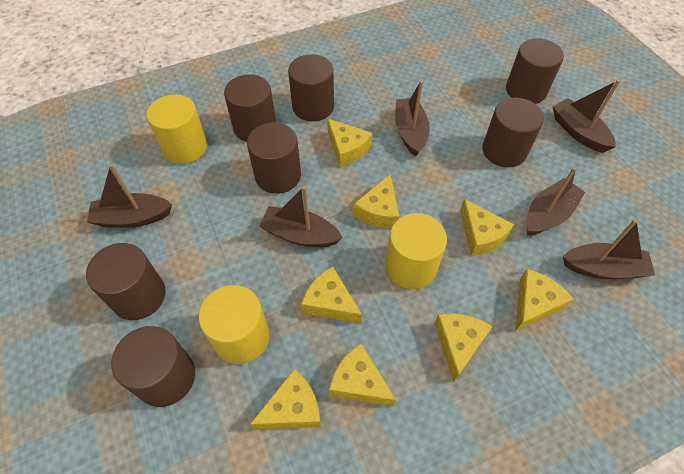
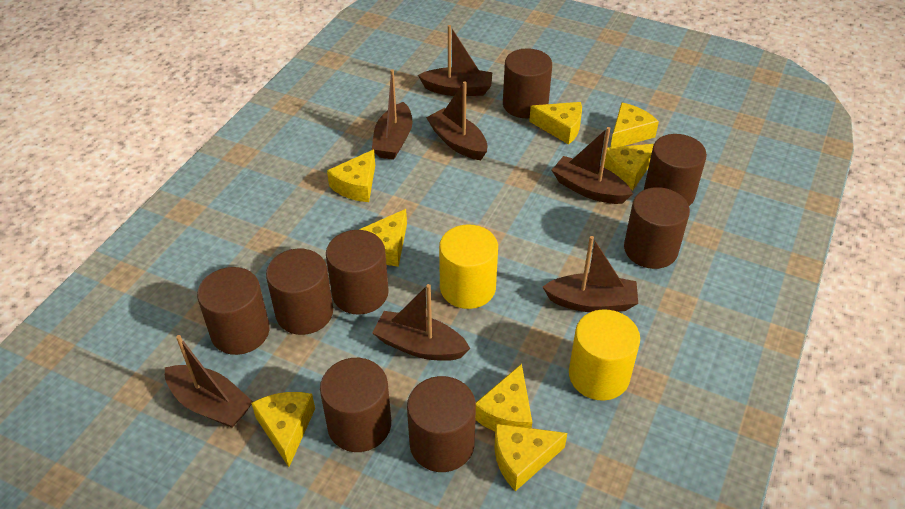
brown boat: [87,164,172,227] [259,186,343,247] [395,81,430,156] [526,167,585,236] [552,80,620,153] [563,219,655,279] = 6 -> [165,335,253,428] [372,69,413,160] [372,284,470,361] [418,25,492,96] [426,81,487,160] [543,236,638,312] [552,127,633,204] = 7
brown cylinder: [86,243,166,320] [111,326,195,407] [224,74,276,142] [247,122,301,194] [288,54,334,121] [482,98,544,167] [506,38,564,104] = 7 -> [197,267,270,355] [266,249,333,335] [320,358,391,452] [326,230,389,315] [407,376,476,472] [503,48,552,118] [624,187,690,269] [644,134,707,206] = 8
yellow cylinder: [147,94,207,164] [199,285,270,364] [385,213,447,289] = 3 -> [439,225,498,309] [569,309,640,401] = 2

